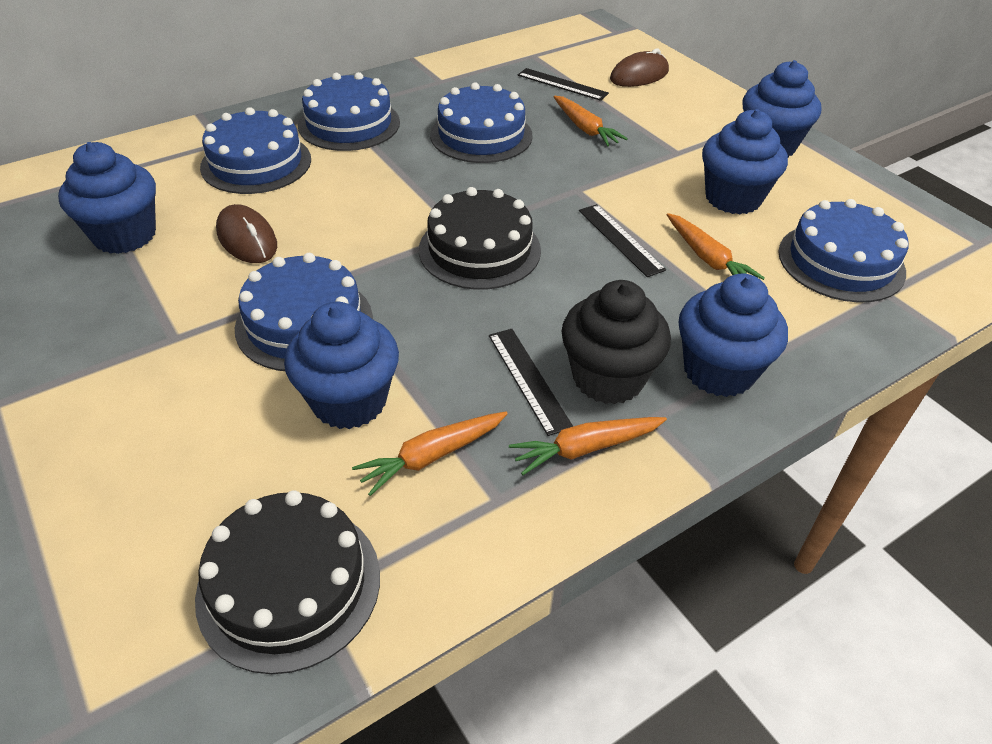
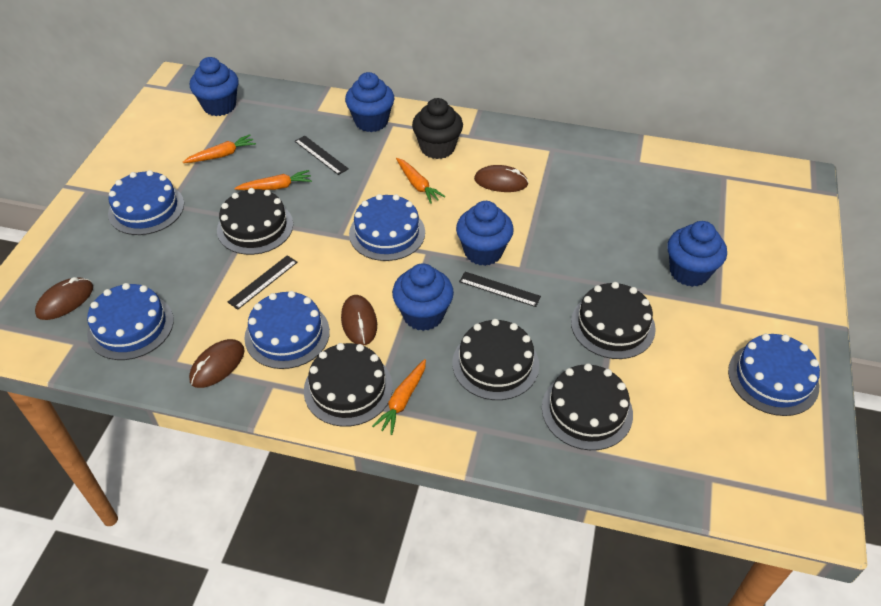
black cake: [195,490,380,674] [419,187,541,290] = 2 -> [217,188,293,255] [304,343,393,427] [453,319,539,400] [542,363,633,450] [571,282,656,359] = 5
brown mouse: [216,204,277,263] [610,48,669,87] = 2 -> [35,277,93,320] [189,339,245,388] [341,295,377,345] [474,165,529,192] = 4

